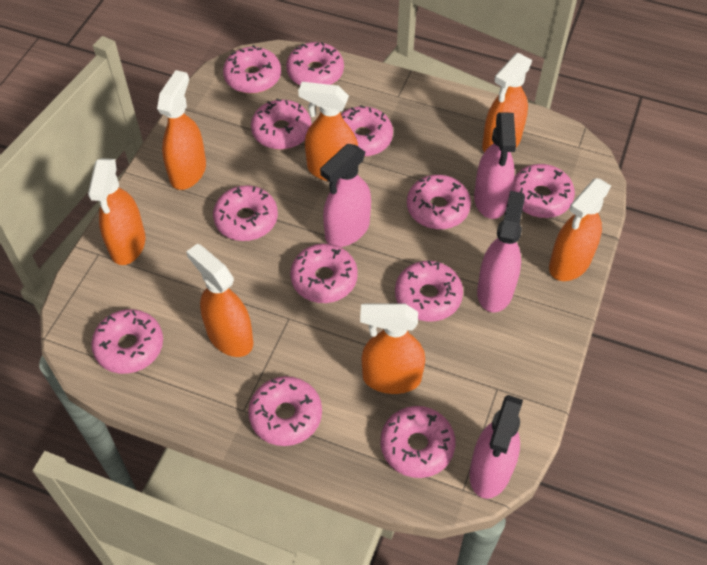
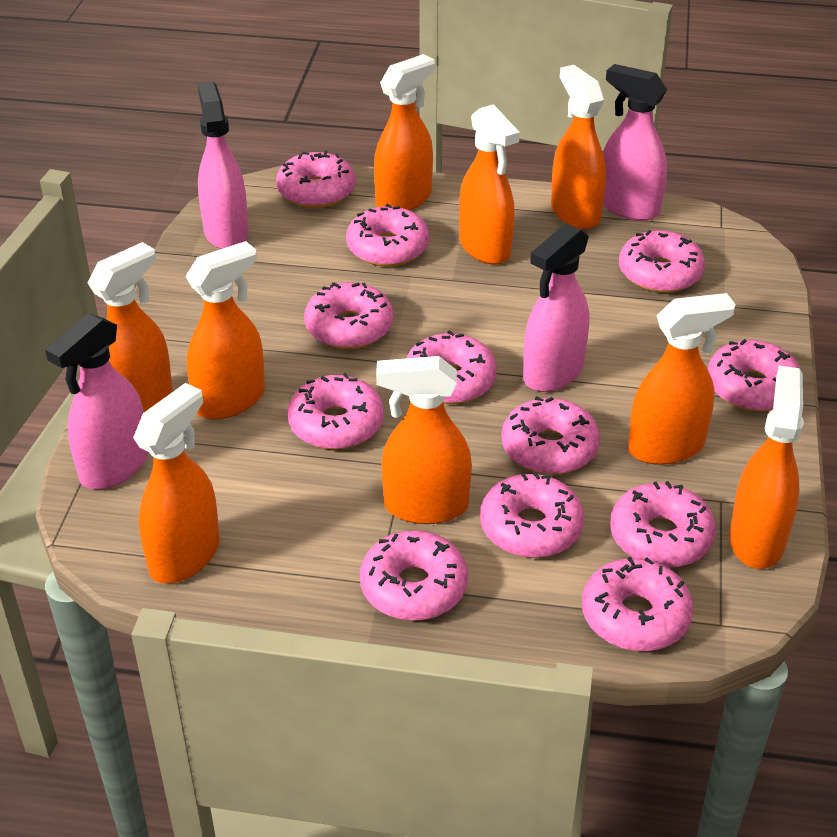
orange spray bottle: [88,158,145,265] [157,70,206,190] [186,244,253,357] [298,82,358,182] [360,304,425,394] [482,53,532,152] [549,178,611,281] = 7 -> [88,242,172,412] [133,383,220,584] [185,241,265,419] [374,54,435,210] [376,356,472,524] [459,104,520,264] [551,65,606,229] [628,293,736,465] [729,366,804,569] = 9

